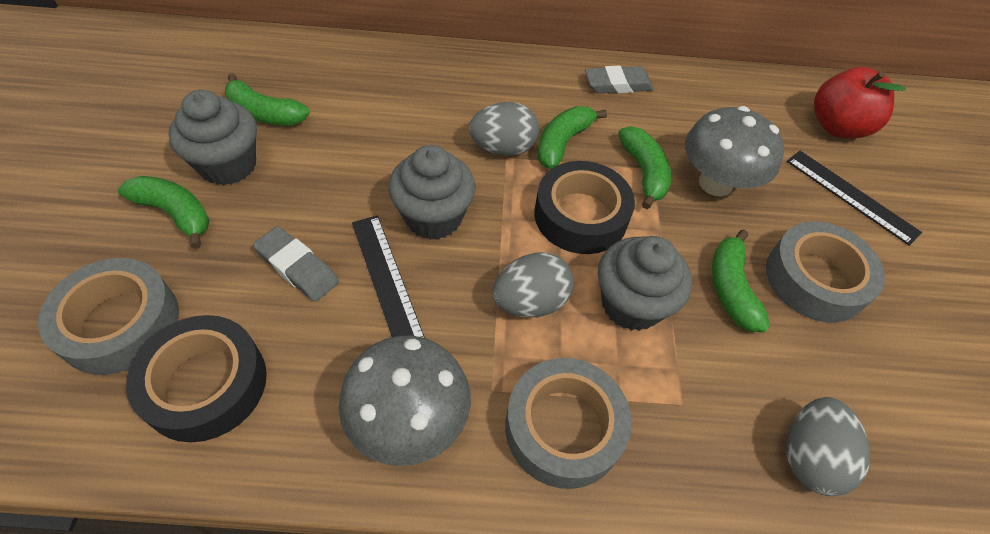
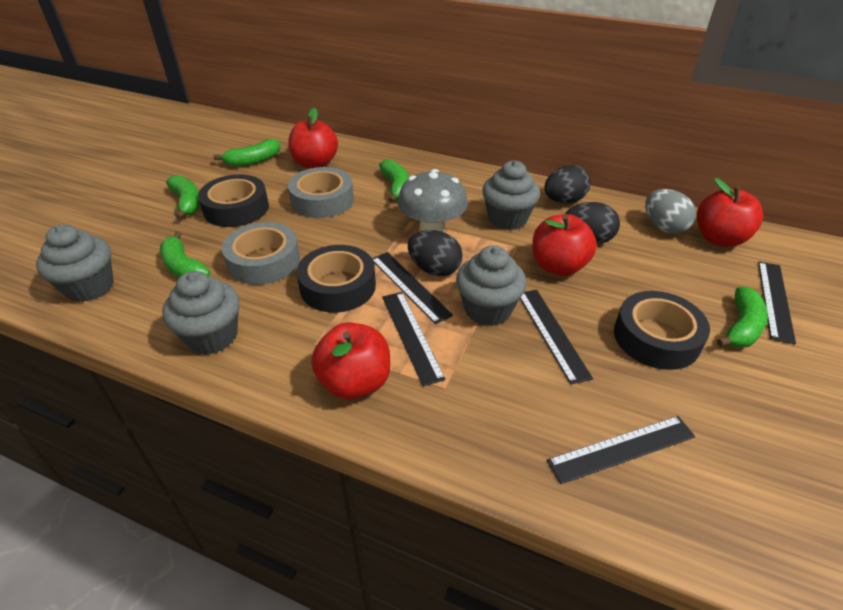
black egg: none = 0 -> [408,230,463,276] [544,165,590,204] [565,202,620,244] = 3
black ruler: [352,215,425,338] [787,151,922,246] = 2 -> [372,252,453,324] [382,292,446,386] [520,290,593,384] [547,416,695,484] [758,262,796,344] = 5
black tape: [126,315,267,443] [534,161,635,254] = 2 -> [198,174,269,227] [297,245,376,313] [614,291,710,370] = 3
grey cupcake: [168,89,257,185] [388,145,475,240] [598,236,692,331] = 3 -> [36,224,114,302] [162,271,240,354] [456,245,527,326] [482,160,540,230] = 4
grey egg: [469,102,539,156] [492,252,574,317] [786,397,870,496] = 3 -> [645,189,696,234] = 1
grey eraser: [253,226,339,302] [585,66,654,93] = 2 -> none = 0
grey mushroom: [339,336,471,466] [685,106,784,197] = 2 -> [398,169,468,233] = 1
grey tape: [38,258,179,375] [505,358,632,489] [766,221,885,323] = 3 -> [222,222,300,285] [288,167,354,218] = 2
red apple: [814,67,906,138] = 1 -> [288,108,338,169] [311,322,390,400] [532,214,597,276] [696,178,763,247] = 4

